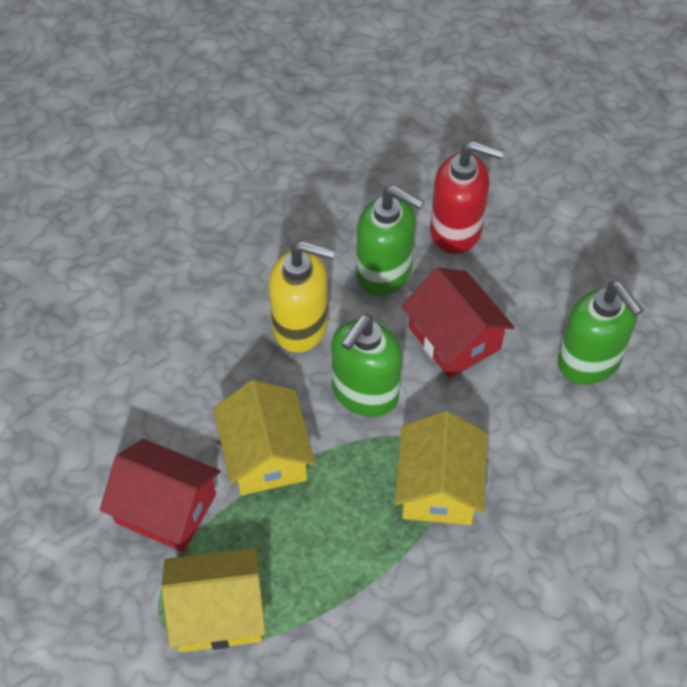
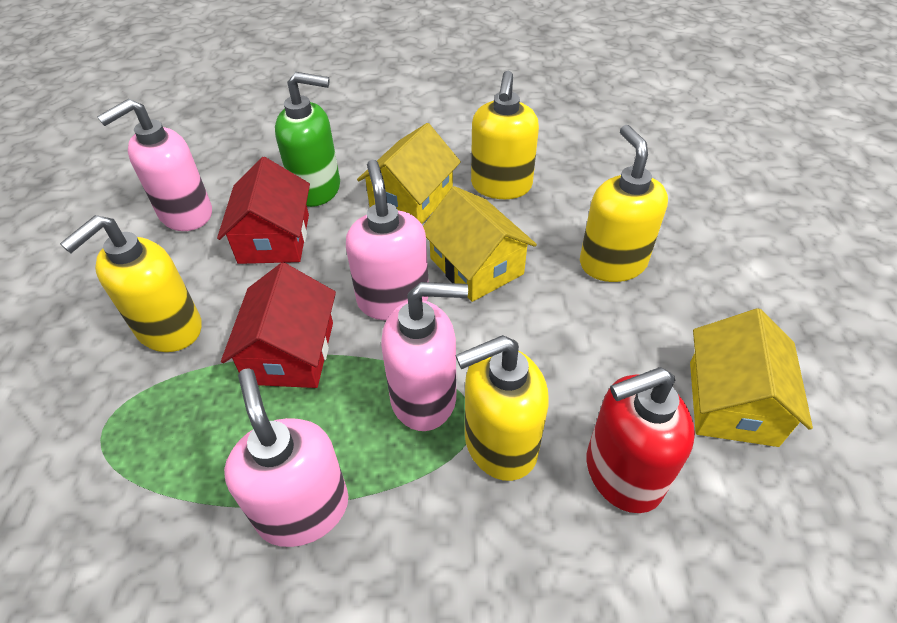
green soap dispenser: [331,314,402,417] [356,186,424,296] [558,281,643,385] = 3 -> [275,72,340,207] = 1
pink soap dispenser: none = 0 -> [97,99,212,231] [224,368,348,547] [346,160,429,320] [381,282,468,431] = 4
yellow soap dispenser: [269,241,335,353] = 1 -> [60,215,202,352] [455,335,549,481] [471,71,539,199] [580,125,668,282] = 4

